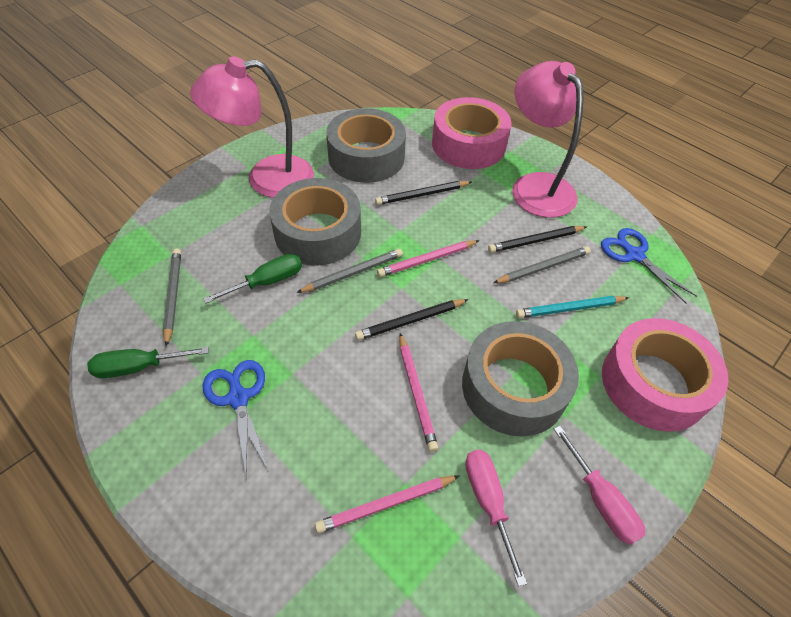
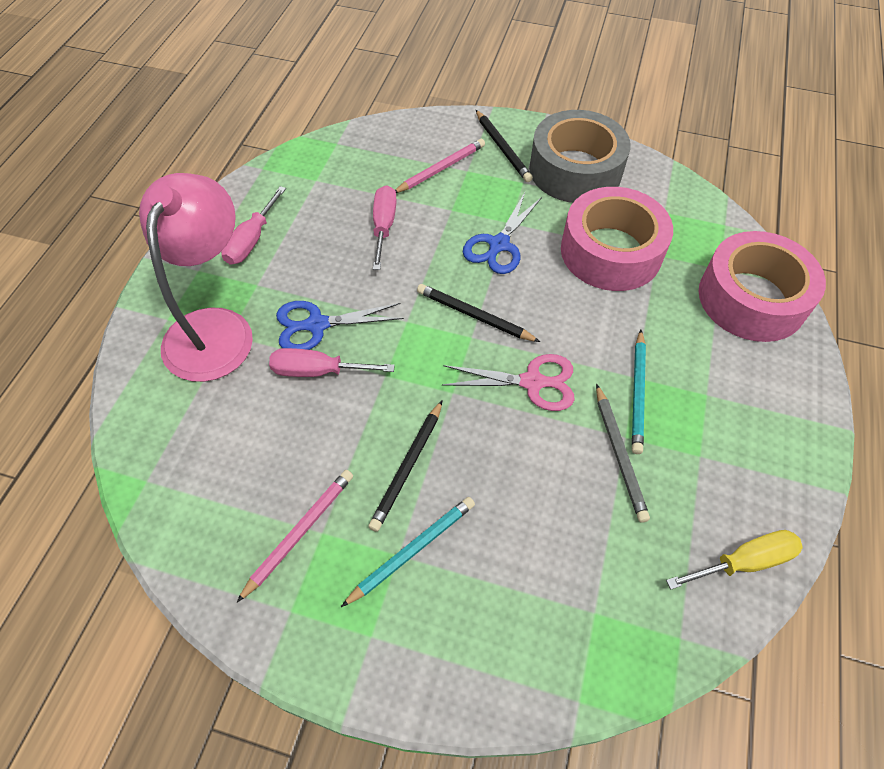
green screwdriver: [87,347,209,378] [203,254,302,303] = 2 -> none = 0
grey pencil: [163,248,181,347] [296,249,403,293] [493,246,591,283] = 3 -> [596,384,650,523] = 1
grey tape: [269,178,361,266] [326,108,406,183] [462,321,579,437] = 3 -> [529,110,631,203] = 1
pink lamp: [190,56,314,198] [512,61,583,218] = 2 -> [139,173,253,382] = 1
pink pencil: [315,476,459,533] [377,240,479,277] [399,333,438,452] = 3 -> [237,470,353,602] [395,139,485,193] = 2
pink scissors: none = 0 -> [442,354,575,411] = 1
pink screwdriver: [465,450,527,587] [554,426,645,545] = 2 -> [221,186,286,265] [269,348,395,377] [373,185,397,270] = 3
turquoise pencil: [516,296,629,318] = 1 -> [341,497,475,607] [632,330,646,454] = 2
yellow screwdriver: none = 0 -> [666,530,803,590] = 1

